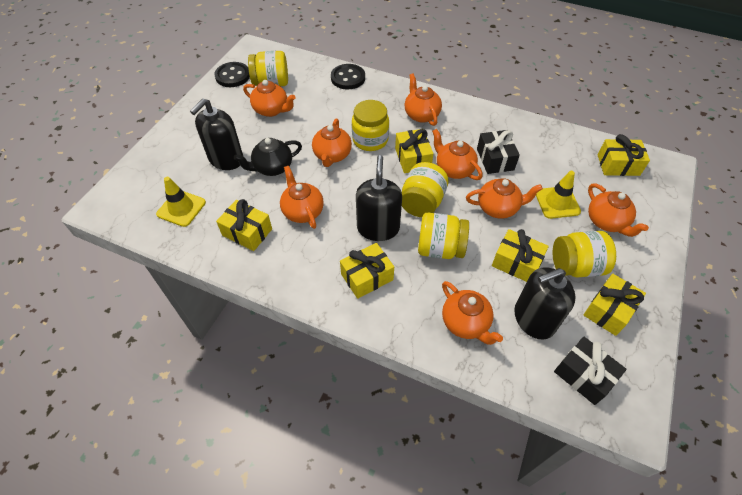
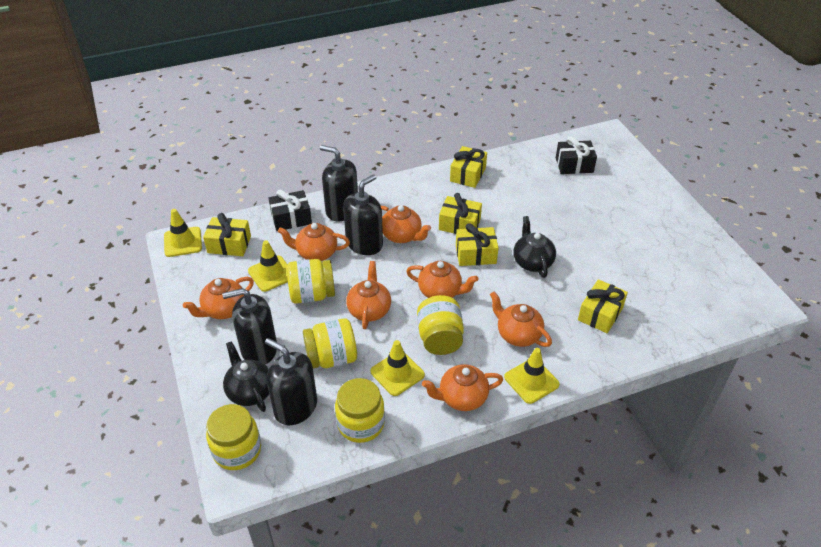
black button: [214,62,250,87] [331,64,365,89] = 2 -> none = 0
black soap dispenser: [190,98,243,170] [356,155,402,241] [514,267,576,339] = 3 -> [222,288,277,365] [265,338,317,425] [320,145,358,221] [343,174,383,255] = 4
black teapot: [234,138,302,176] = 1 -> [223,341,269,412] [513,216,556,278] = 2
orange teapot: [243,80,296,117] [280,166,324,229] [312,119,352,167] [405,73,442,126] [432,129,483,180] [442,281,503,345] [466,178,543,219] [588,183,649,237] = 8 -> [183,277,254,319] [278,223,350,261] [346,261,391,329] [381,205,431,243] [406,261,479,298] [422,364,503,411] [490,292,552,347] = 7
yellow gift: [216,199,272,251] [340,243,394,299] [395,129,434,173] [492,229,549,282] [583,274,646,336] [598,134,650,176] = 6 -> [203,213,251,256] [439,193,482,234] [450,146,487,188] [456,223,498,266] [578,279,628,333] = 5
yellow traffic cone: [156,177,206,227] [536,171,581,219] = 2 -> [164,209,202,257] [248,240,288,292] [370,340,425,396] [504,348,560,404] = 4

